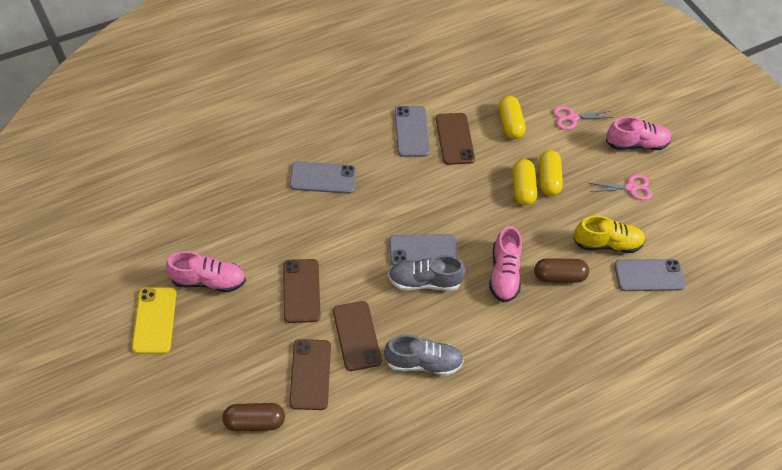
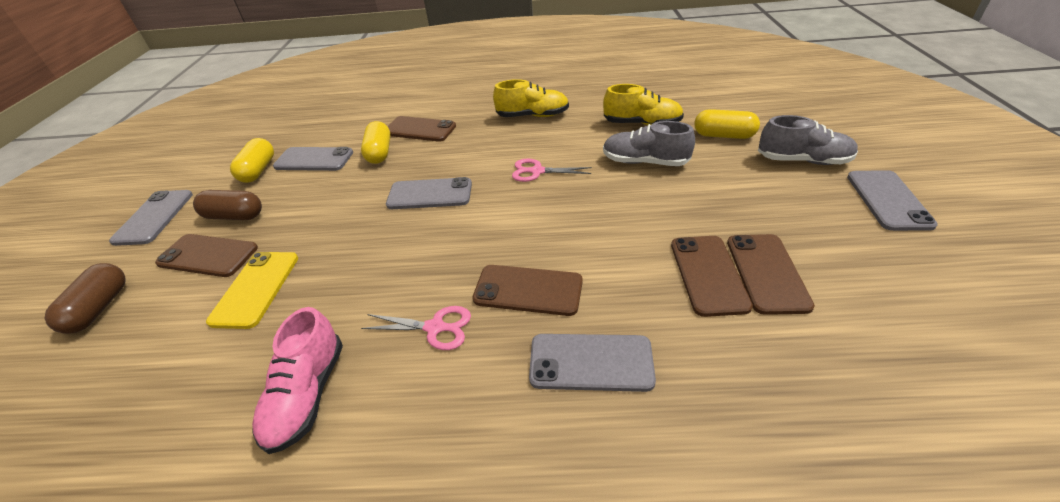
brown phone: [283,259,321,323] [289,339,331,410] [333,301,382,371] [436,113,475,165] = 4 -> [155,234,258,277] [388,116,456,142] [473,265,583,316] [671,236,753,317] [727,234,815,315] = 5
grey phone: [290,161,356,194] [389,234,458,266] [395,106,430,157] [614,259,686,291] = 4 -> [109,190,193,246] [273,147,353,171] [386,177,472,209] [529,334,656,392] [847,170,938,231] = 5
pink shoe: [166,251,246,292] [489,226,522,302] [606,117,672,150] = 3 -> [252,307,343,454] = 1
yellow shoe: [573,216,646,253] = 1 -> [493,79,569,117] [603,84,684,125] = 2

